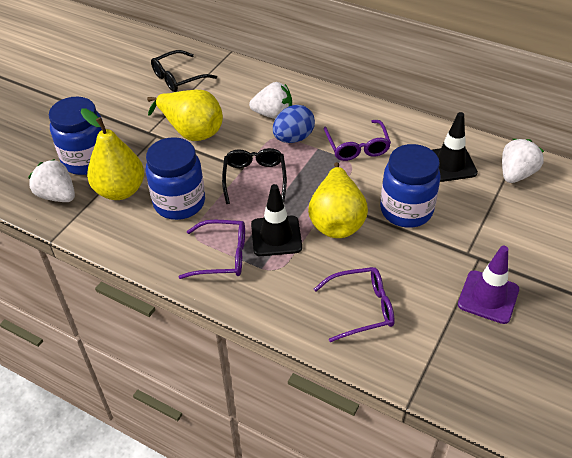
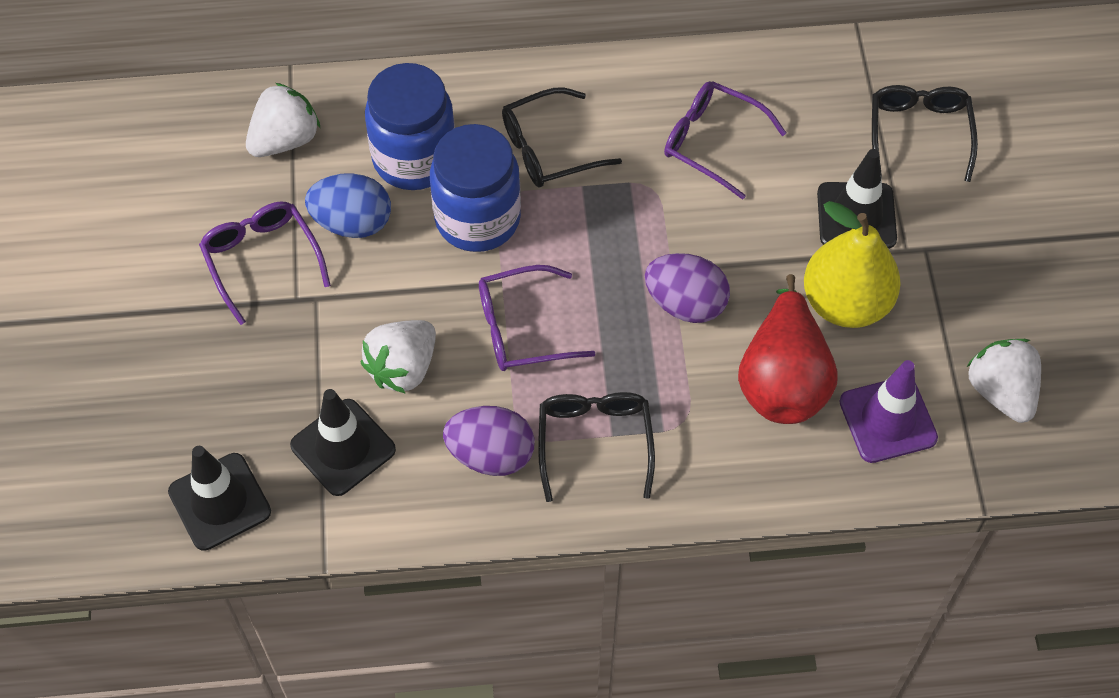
black glasses: [151,50,217,92] [222,148,287,204] = 2 -> [502,87,622,187] [538,392,655,502] [872,85,978,182] = 3
black traffic cone: [251,184,302,256] [432,112,478,182] = 2 -> [168,446,271,551] [290,389,396,496] [817,149,897,249] = 3
blue jar: [49,97,102,175] [146,137,205,220] [380,144,441,228] = 3 -> [365,63,455,190] [430,124,521,252] = 2
purple egg: none = 0 -> [443,406,535,476] [645,253,730,323] = 2
red pear: none = 0 -> [738,274,837,424] = 1
yellow pear: [81,108,144,200] [147,90,223,141] [308,162,368,238] = 3 -> [804,201,901,328] = 1

